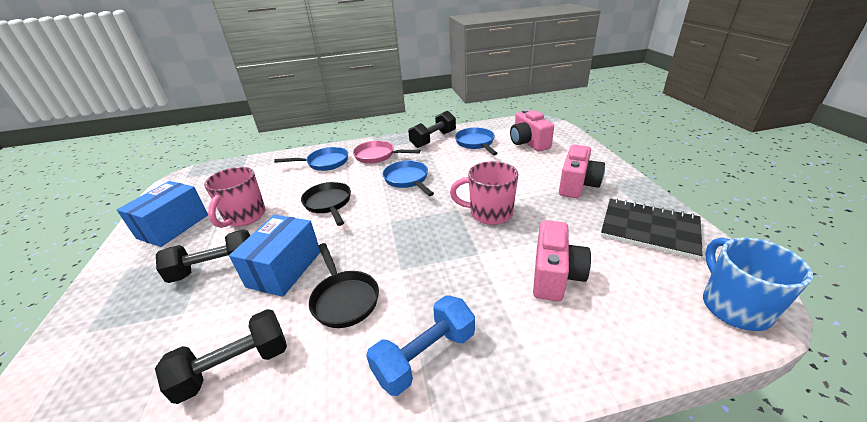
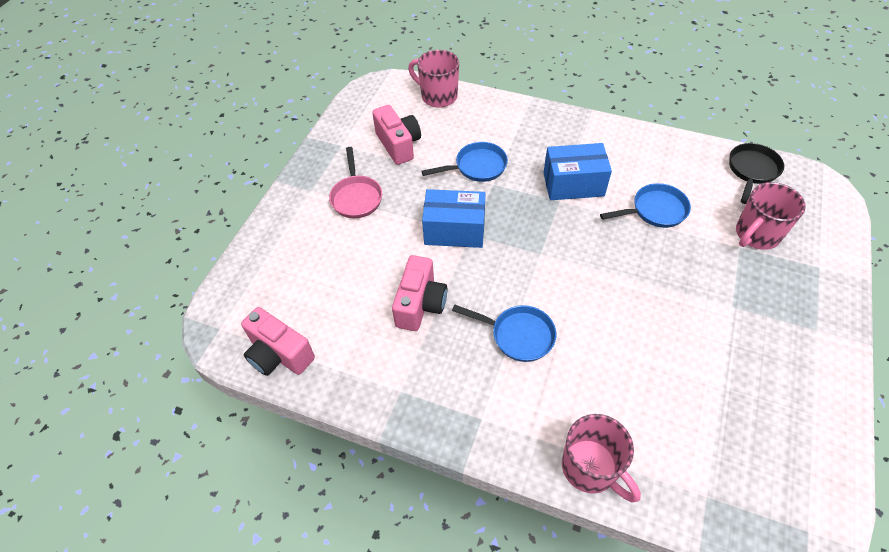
black dumbbell: [155,309,287,404] [156,229,250,283] [408,111,456,148] = 3 -> none = 0
black notebook: [601,199,703,260] = 1 -> none = 0
black pan: [301,182,351,226] [309,243,379,328] = 2 -> [729,143,784,204] = 1
blue dumbbell: [366,295,475,396] = 1 -> none = 0
blue mug: [703,237,813,331] = 1 -> none = 0
pink mug: [204,167,266,228] [450,161,518,225] = 2 -> [408,50,459,108] [562,414,641,502] [736,182,806,250] = 3

